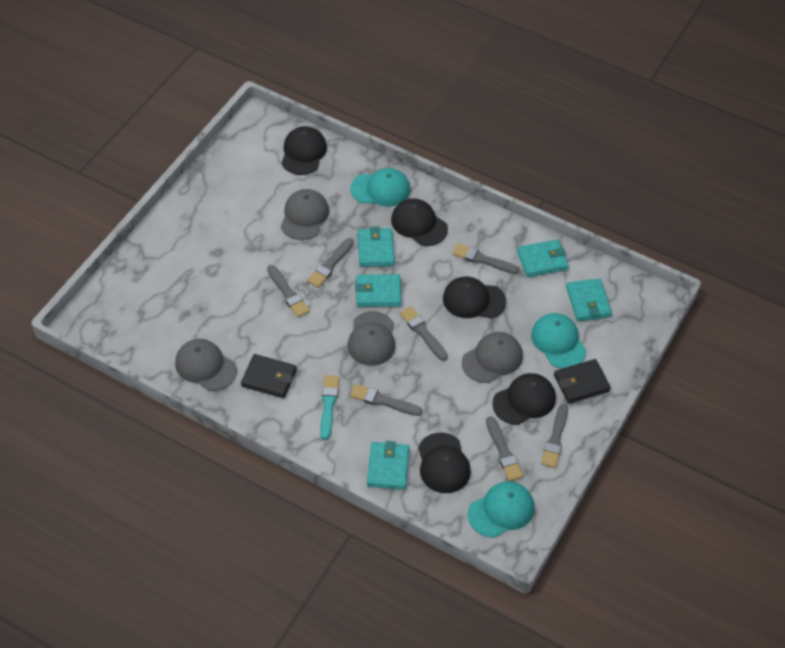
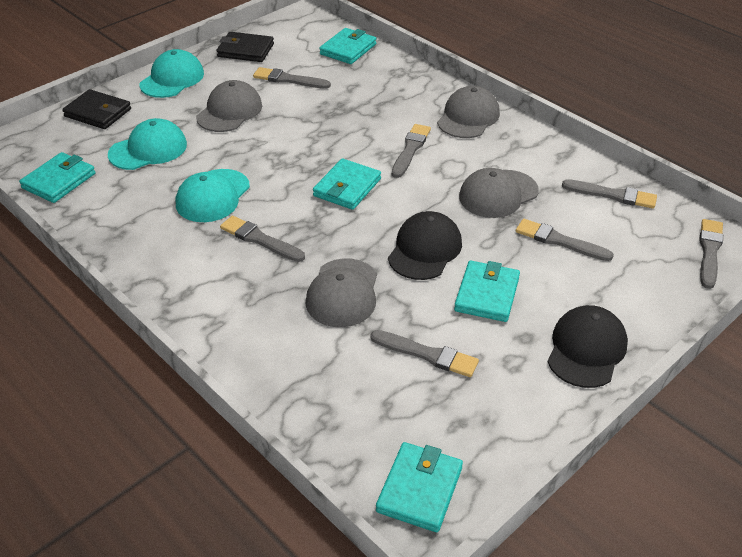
black cap: [282,126,327,175] [391,198,448,246] [418,433,471,493] [443,277,506,318] [492,373,556,425] = 5 -> [388,211,462,280] [548,305,628,388] = 2
turquoise brush: [320,375,340,440] = 1 -> none = 0

